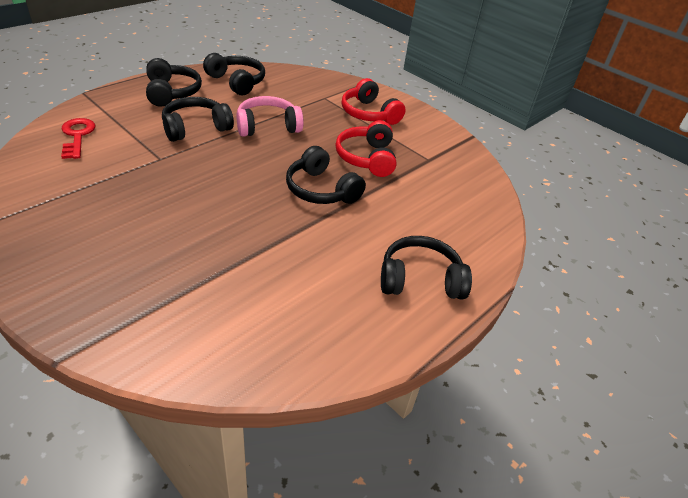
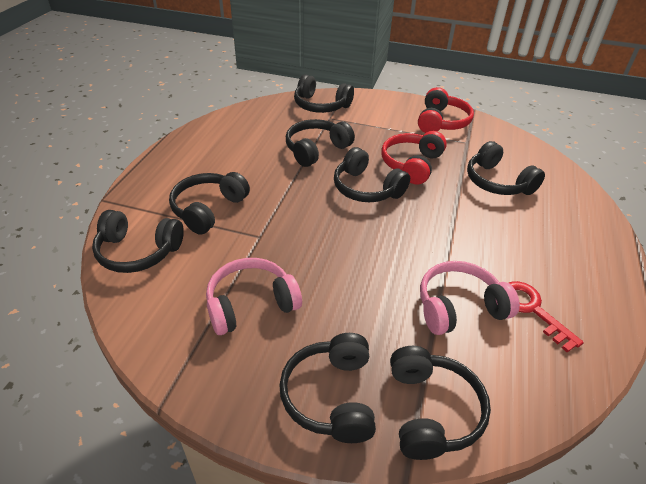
black headphones: [146,58,202,107] [162,97,234,142] [203,53,265,95] [286,146,366,204] [381,236,472,300] = 5 -> [92,210,184,273] [169,172,250,235] [279,333,376,443] [286,119,355,167] [294,74,354,113] [334,147,410,202] [390,346,491,460] [467,141,545,195] = 8
pink headphones: [237,96,304,137] = 1 -> [206,258,302,335] [420,261,520,335] = 2

